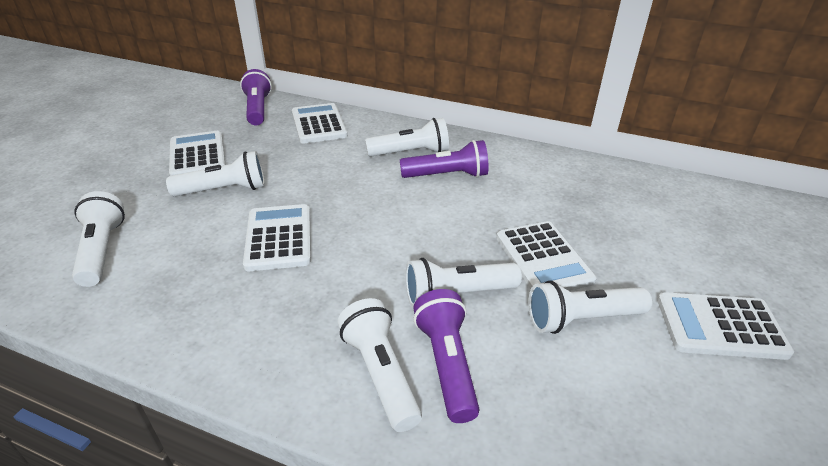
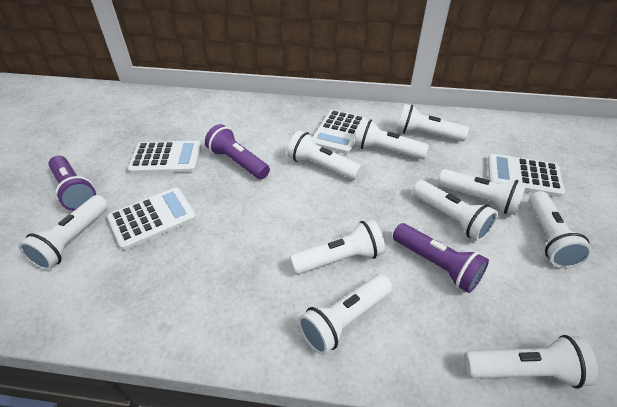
white calculator: [169,131,226,176] [243,204,311,271] [292,103,348,143] [496,221,597,291] [657,292,794,360] = 5 -> [107,187,196,250] [128,141,201,174] [312,110,367,154] [488,154,565,197] = 4
white flashlight: [72,191,125,287] [166,151,265,197] [338,298,422,432] [365,118,449,157] [405,258,522,307] [528,281,652,334] = 6 -> [18,195,108,270] [287,130,362,180] [290,219,385,275] [298,274,392,355] [354,119,429,159] [397,104,469,141] [413,180,498,241] [438,169,527,216] [464,335,598,389] [529,191,592,268] = 10

